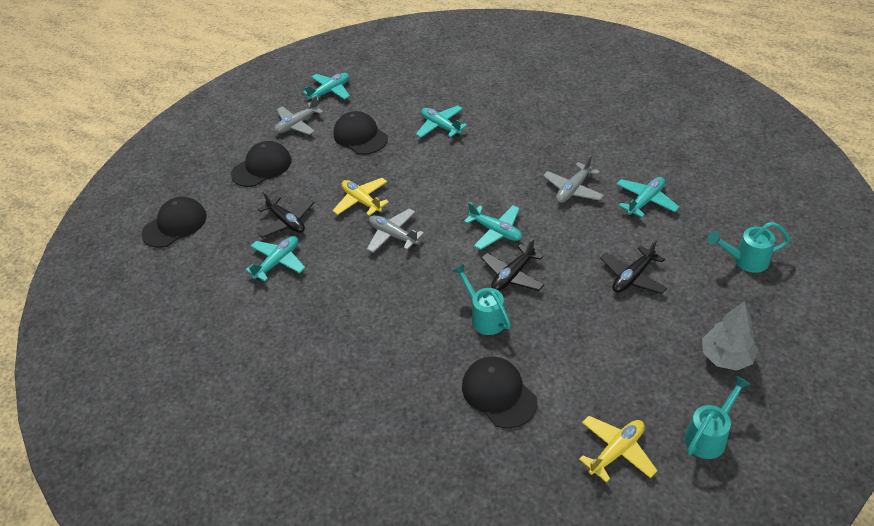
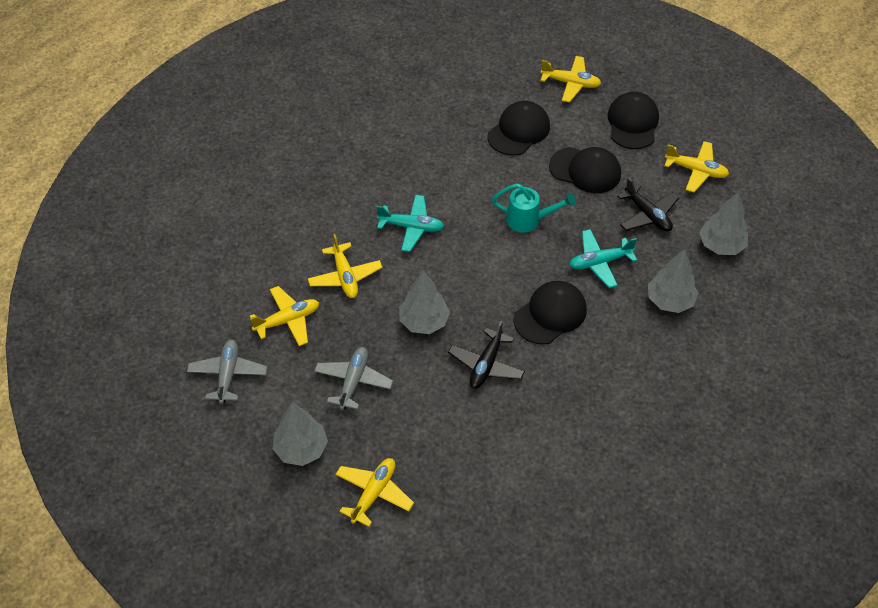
black plane: [257,191,314,238] [481,238,544,291] [600,240,667,294] = 3 -> [448,321,525,389] [617,178,679,231] = 2
grey plane: [274,96,323,135] [367,208,424,253] [543,155,604,203] = 3 -> [187,340,267,404] [314,347,393,410] = 2
grey tree: [702,301,758,371] = 1 -> [273,402,328,466] [399,270,450,334] [648,249,699,313] [699,192,748,255] = 4
turquoise plane: [245,236,305,282] [303,73,350,101] [416,105,467,138] [464,202,522,250] [616,177,679,218] = 5 -> [377,195,444,252] [569,229,637,288] = 2
turquoise watering can: [452,264,511,335] [685,375,751,459] [707,222,791,273] = 3 -> [492,183,576,232] = 1
yellow plane: [333,178,389,216] [579,416,658,483] = 2 -> [250,286,319,346] [308,234,382,298] [335,458,414,527] [540,56,601,102] [664,141,729,192] = 5

